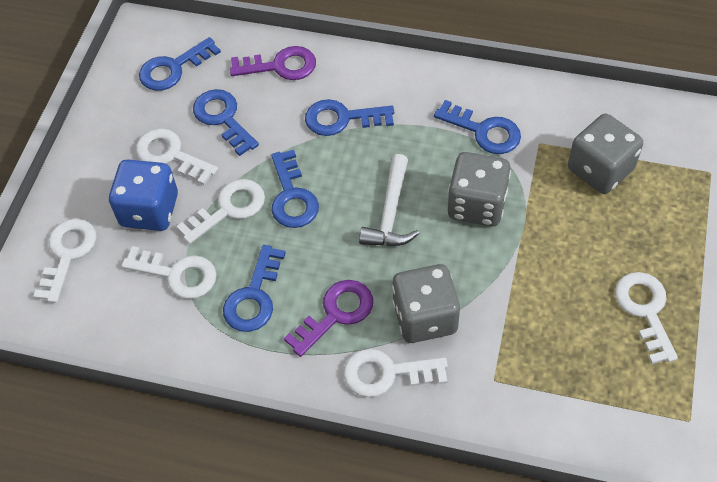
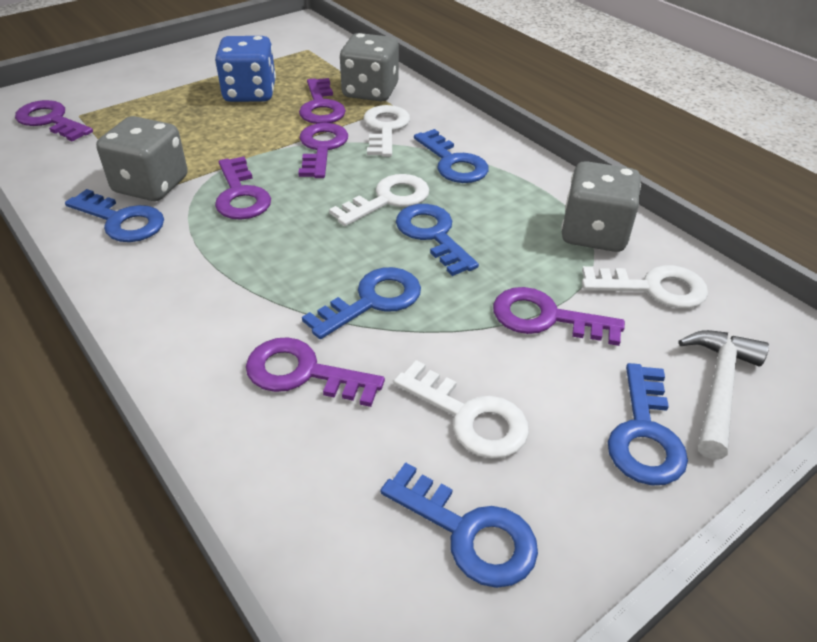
purple key: [230,46,316,80] [284,280,373,357] = 2 -> [15,100,93,142] [215,156,271,220] [246,337,385,407] [298,123,348,178] [299,78,346,124] [493,287,625,346] = 6
white key: [33,219,96,303] [122,246,217,299] [136,128,218,185] [176,179,265,244] [344,349,448,397] [615,272,678,364] = 6 -> [329,174,429,226] [364,105,410,157] [393,360,529,459] [582,265,708,309] = 4

